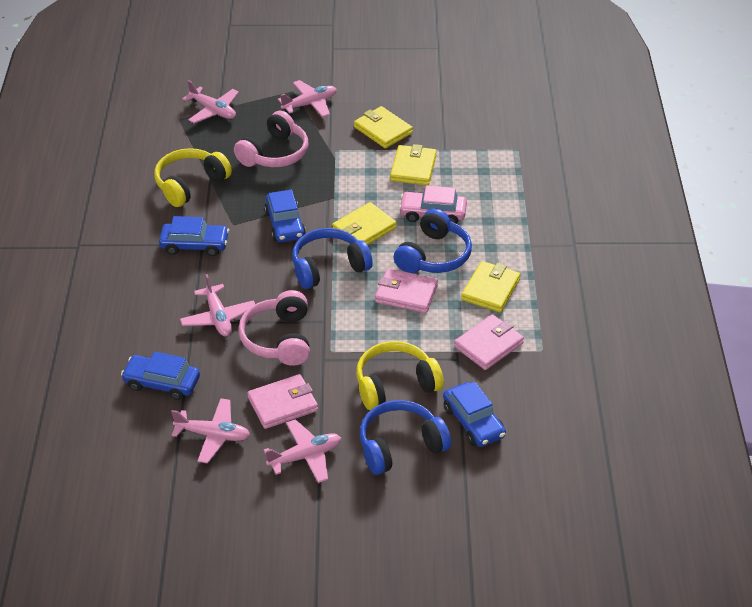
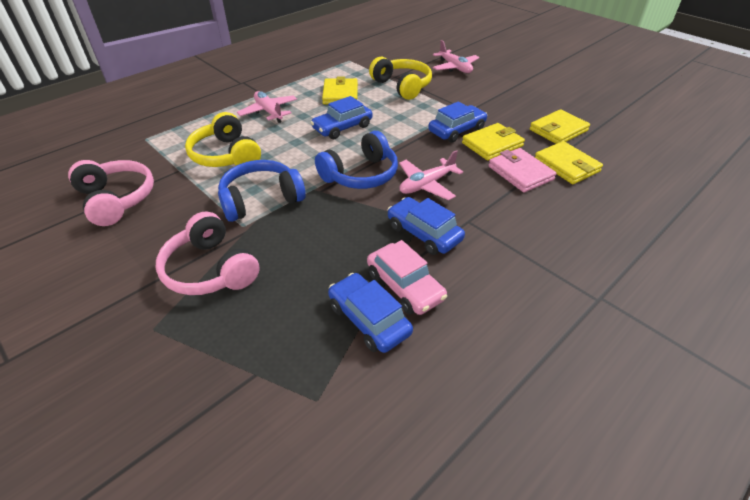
blue headphones: [292,228,373,289] [360,400,451,475] [394,208,472,273] = 3 -> [218,160,306,222] [315,131,398,189] = 2
pink plane: [171,398,250,463] [180,274,255,337] [182,80,239,123] [264,419,341,483] [278,80,337,117] = 5 -> [237,91,297,123] [399,150,463,200] [433,40,479,73] = 3
pink wallet: [247,374,318,429] [375,268,438,313] [454,314,524,370] = 3 -> [488,148,557,193] = 1

